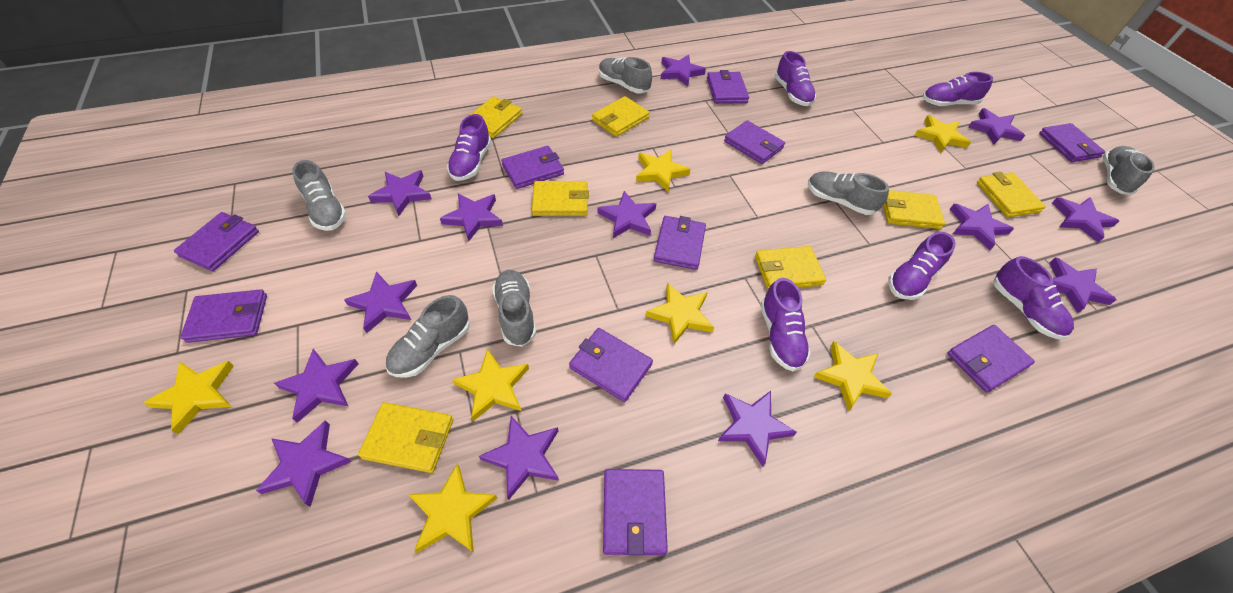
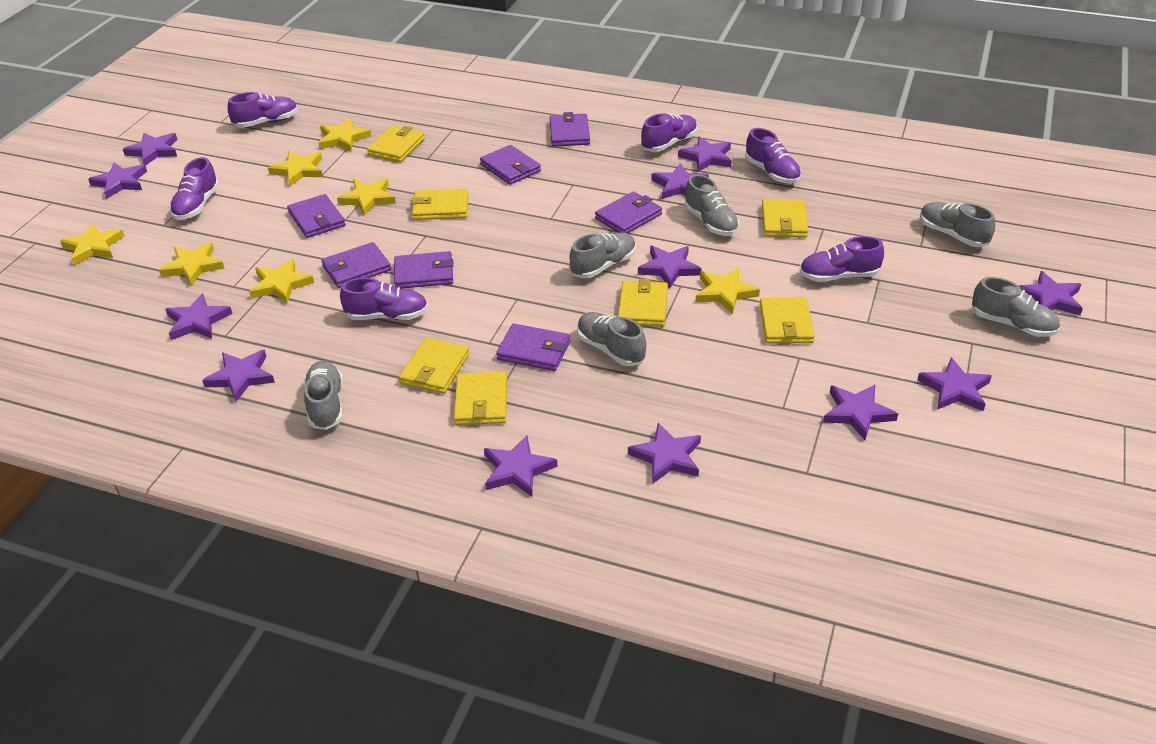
purple star: [256,420,352,507] [274,349,359,423] [344,272,417,333] [368,170,432,216] [440,193,503,241] [479,416,559,500] [597,191,656,238] [661,55,706,86] [718,391,797,467] [950,204,1014,250] [968,108,1025,144] [1050,257,1116,313] [1052,197,1119,242] = 13 -> [88,163,147,199] [123,133,177,166] [165,293,232,340] [202,350,275,402] [484,435,557,497] [628,423,701,484] [638,246,701,289] [651,163,709,199] [678,136,731,172] [823,385,898,440] [917,357,992,411] [1019,271,1083,316] = 12
purple wallet: [174,212,259,271] [180,289,267,343] [501,146,564,189] [569,328,653,402] [603,469,668,555] [654,216,706,270] [707,70,749,104] [724,120,785,164] [947,325,1035,392] [1039,123,1105,162] = 10 -> [287,194,346,238] [321,242,391,288] [394,251,454,289] [480,145,541,185] [496,324,571,371] [550,112,590,147] [595,191,662,234] = 7

